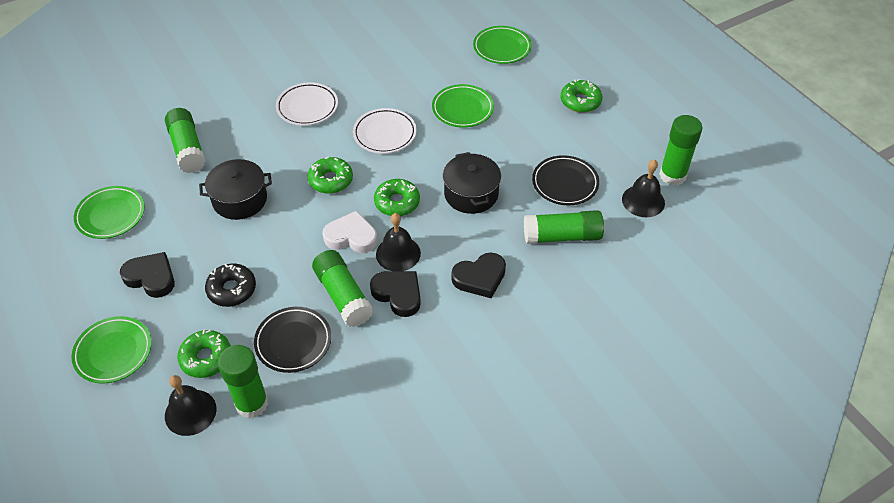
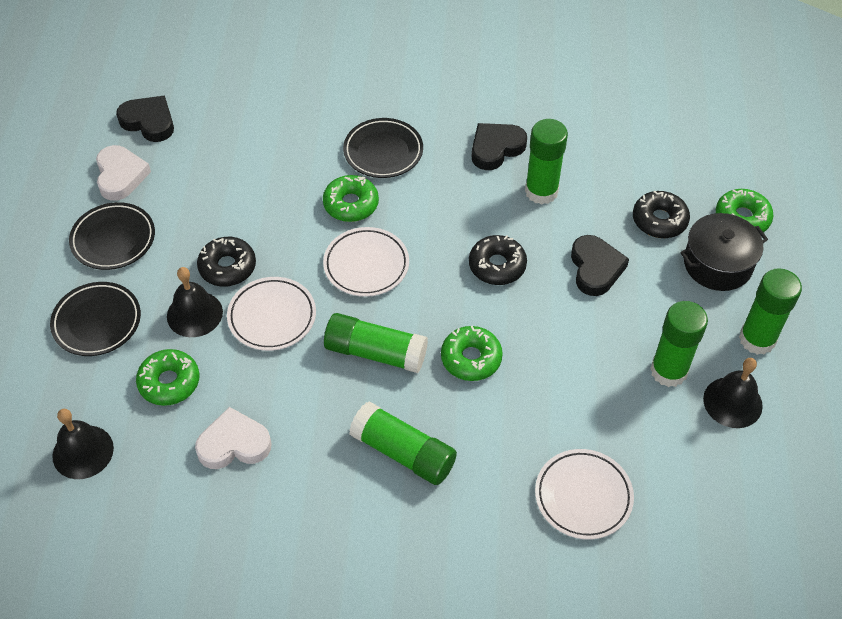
black donut: [205,264,256,307] = 1 -> [197,237,256,287] [469,235,527,285] [633,190,690,238] = 3
black plate: [254,307,331,373] [532,155,599,205] = 2 -> [50,282,141,356] [69,202,155,270] [343,118,423,178] = 3
black pot: [199,159,272,220] [443,152,501,214] = 2 -> [680,213,768,291] = 1
green plate: [71,316,152,384] [74,186,145,239] [432,84,494,128] [473,26,531,64] = 4 -> none = 0
white heart: [323,211,377,253] = 1 -> [96,145,151,201] [195,407,272,469] = 2
white plate: [276,83,338,126] [353,108,416,154] = 2 -> [227,277,316,351] [323,227,409,297] [535,449,634,540] = 3

